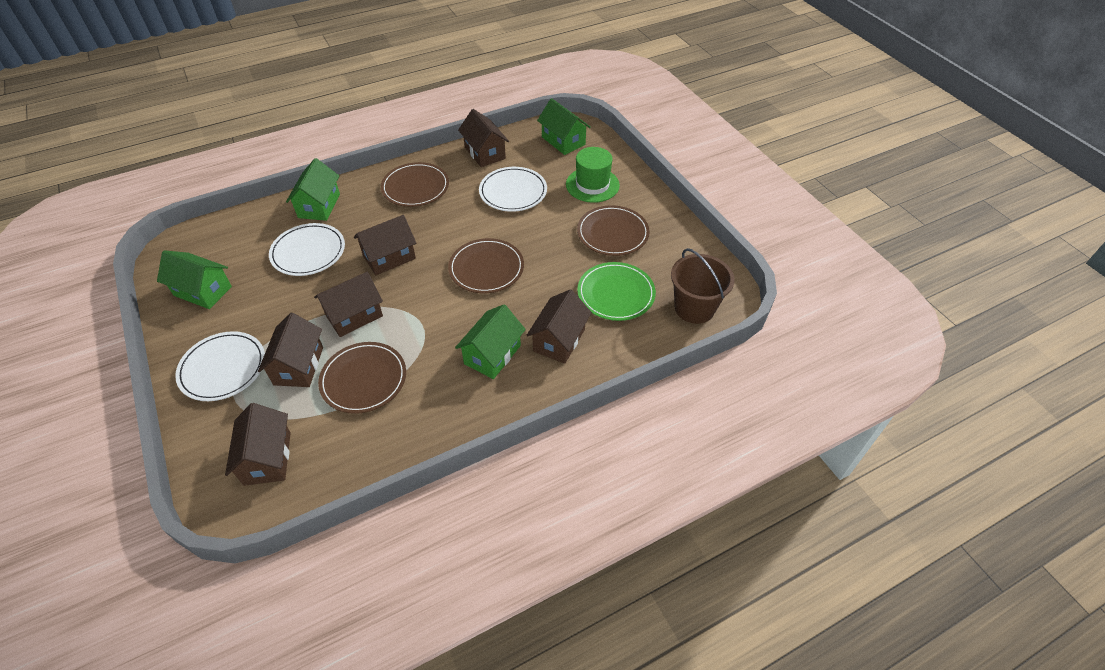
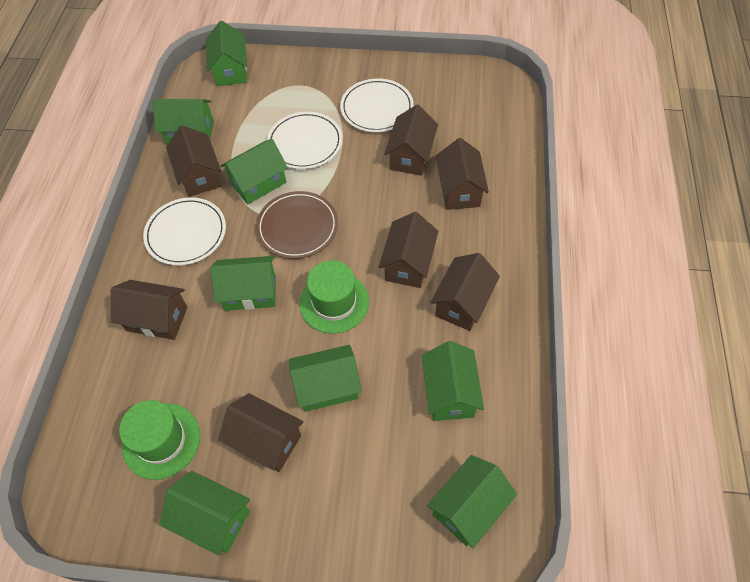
brown bucket: [671,248,735,324] = 1 -> none = 0
brown house: [225,403,291,486] [258,313,323,387] [314,272,383,337] [354,215,416,275] [458,109,509,167] [527,289,592,364] = 6 -> [111,280,187,340] [166,125,221,197] [218,393,304,472] [379,212,438,288] [384,105,438,176] [430,253,500,331] [436,138,489,210] = 7
brown plate: [318,342,406,414] [381,162,449,207] [448,238,524,293] [577,205,650,256] = 4 -> [256,191,338,259] = 1
green hat: [566,147,620,203] = 1 -> [119,400,200,480] [299,260,369,334] = 2
green house: [157,250,232,309] [286,158,340,221] [455,305,526,379] [537,98,591,155] = 4 -> [152,99,214,145] [159,471,250,556] [206,21,247,86] [210,256,276,311] [220,139,288,204] [289,345,362,412] [422,341,484,421] [427,455,517,548] = 8
green plate: [577,262,656,321] = 1 -> none = 0

